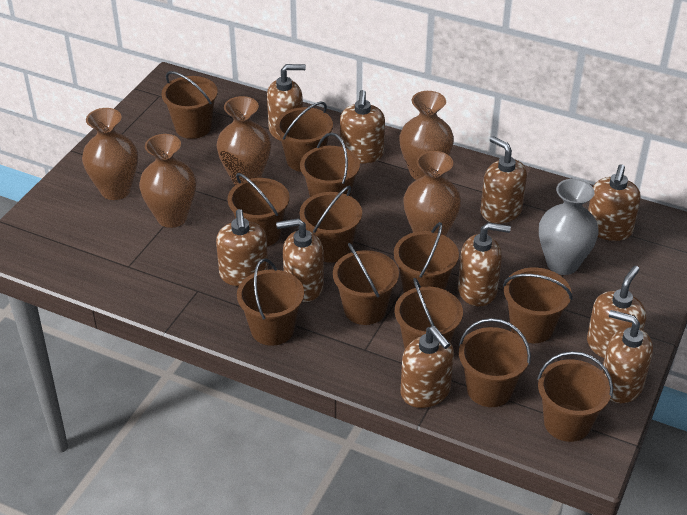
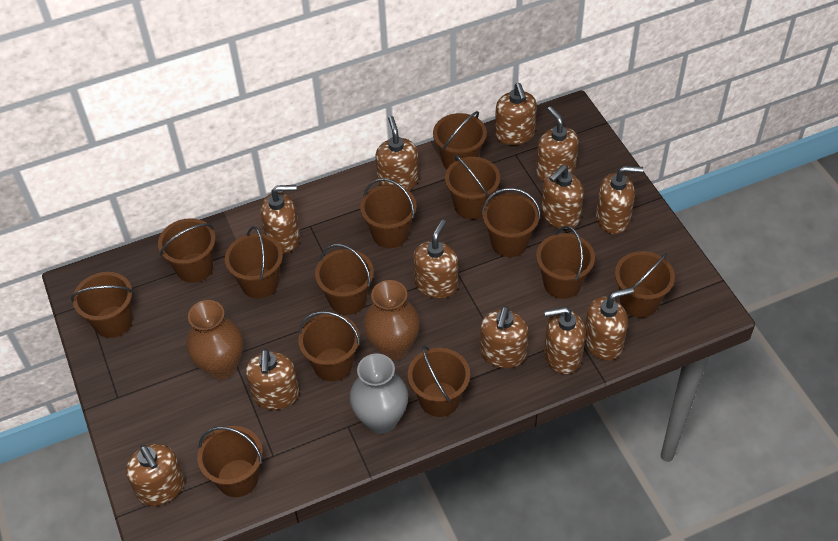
brown bucket: [161,71,218,139] [227,173,290,247] [237,258,304,346] [275,101,333,172] [300,133,360,197] [300,186,362,263] [333,243,399,325] [394,222,459,293] [395,278,463,349] [459,318,531,407] [503,268,573,343] [537,351,613,442] = 12 -> [71,272,134,338] [158,218,216,283] [197,426,263,497] [225,226,283,299] [298,311,360,381] [315,244,374,315] [360,178,417,248] [408,345,470,417] [433,111,487,170] [445,155,500,219] [482,188,541,257] [536,226,595,299] [615,251,675,318] = 13
brown soap dispenser: [216,209,268,286] [267,64,306,141] [276,218,324,302] [340,90,385,163] [401,326,454,408] [458,222,511,306] [480,136,527,224] [587,266,646,358] [588,164,641,241] [602,310,653,403] = 10 -> [126,444,184,506] [246,349,299,410] [261,185,300,253] [375,116,419,190] [413,220,458,299] [480,306,528,368] [495,83,537,145] [536,106,579,181] [541,165,584,229] [544,307,586,374] [585,287,634,360] [596,166,643,234] = 12
brown vase: [82,108,138,200] [139,134,196,228] [217,96,271,185] [399,91,454,180] [404,151,461,236] = 5 -> [186,300,243,380] [363,280,420,360] = 2

